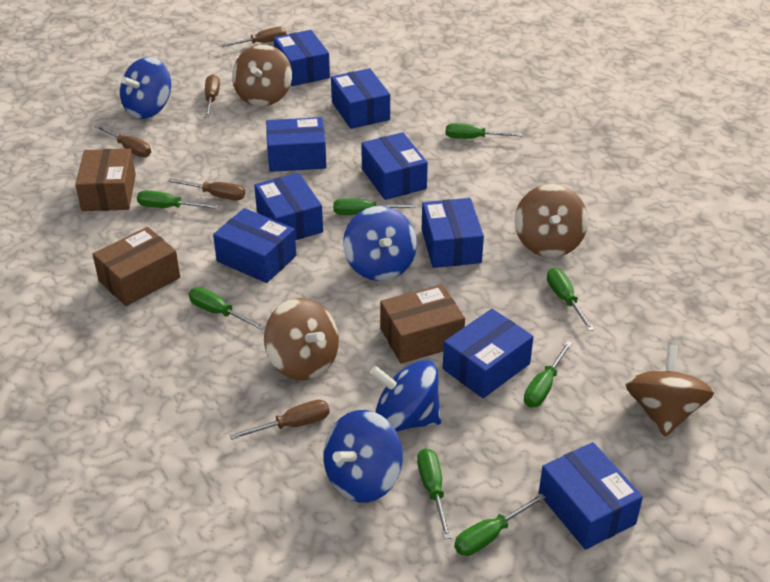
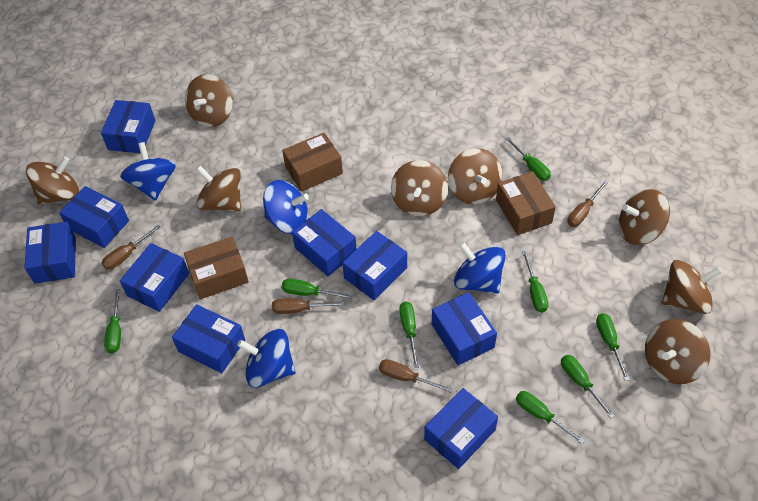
brown screwdriver: [94,124,151,157] [168,178,245,200] [205,74,220,118] [221,27,287,47] [230,400,330,440] = 5 -> [102,224,161,270] [272,298,344,314] [379,359,452,393] [567,181,608,227] = 4
brown spinning top: [232,45,292,106] [264,298,339,381] [515,184,588,257] [625,345,714,437] = 4 -> [26,156,79,205] [185,74,233,127] [196,165,241,212] [391,160,448,216] [448,148,502,205] [619,189,670,245] [645,319,711,384] [662,260,722,314] = 8

